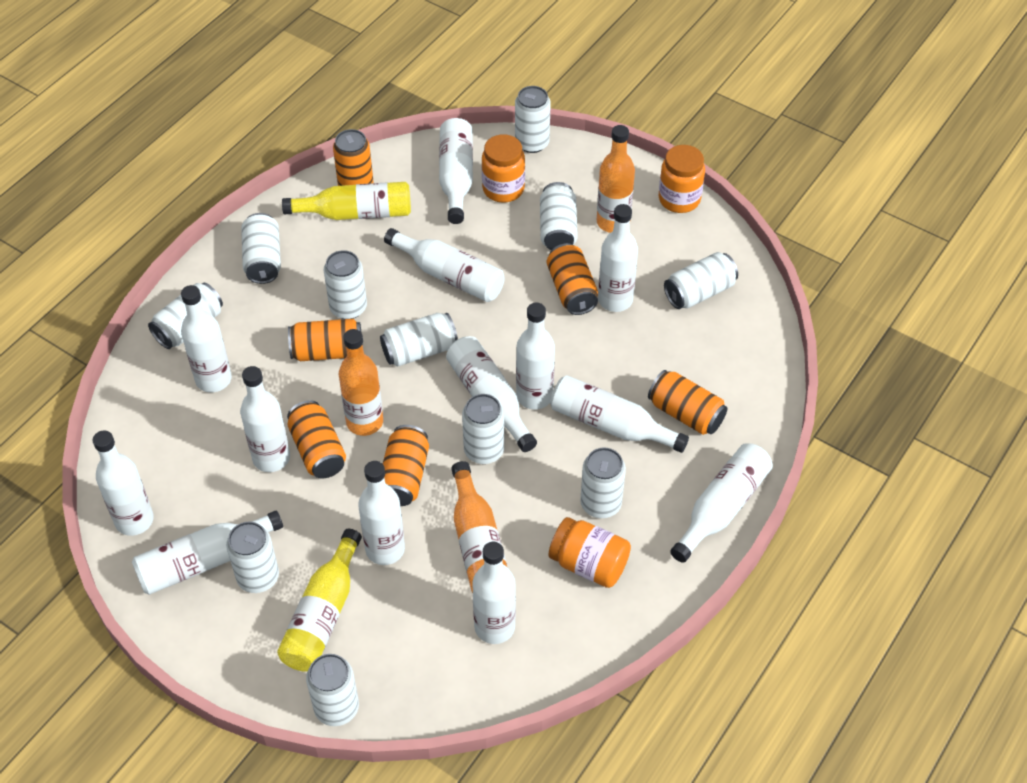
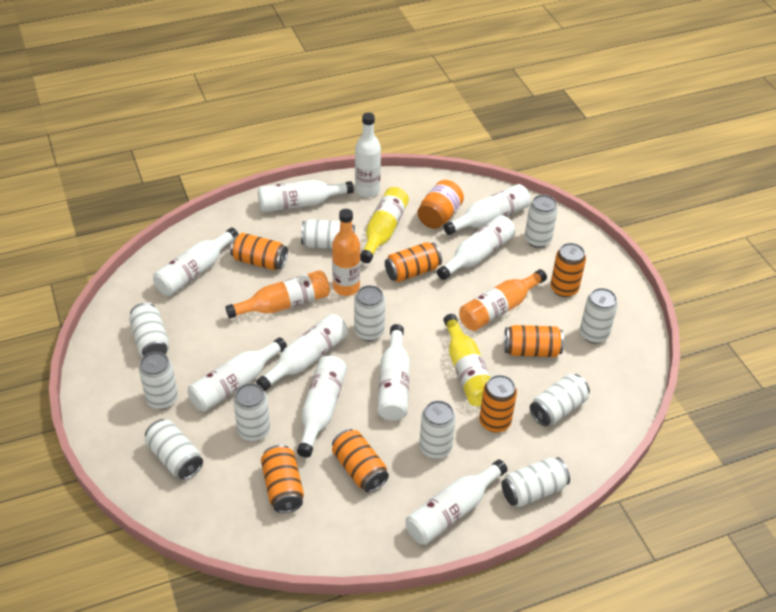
orange can: [287,400,346,479] [288,319,362,361] [333,129,373,186] [383,425,429,506] [547,243,598,315] [648,370,727,435] = 6 -> [230,233,288,270] [261,445,304,513] [332,429,389,493] [385,242,442,282] [479,375,517,433] [504,325,564,357] [550,243,586,297] = 7
orange jar: [482,134,525,203] [549,517,631,588] [659,145,705,213] = 3 -> [417,180,464,229] = 1
white bottle: [93,431,154,536] [132,511,283,595] [181,285,232,393] [240,366,290,472] [358,461,405,565] [384,228,505,302] [439,118,473,224] [446,336,537,452] [472,542,516,644] [516,303,555,410] [550,375,689,453] [598,204,638,312] [670,443,773,563] = 13 -> [153,228,239,296] [188,337,287,412] [256,314,348,391] [258,180,354,212] [297,356,347,458] [355,113,381,198] [377,324,410,421] [405,459,508,545] [437,215,515,280] [443,184,530,235] = 10

